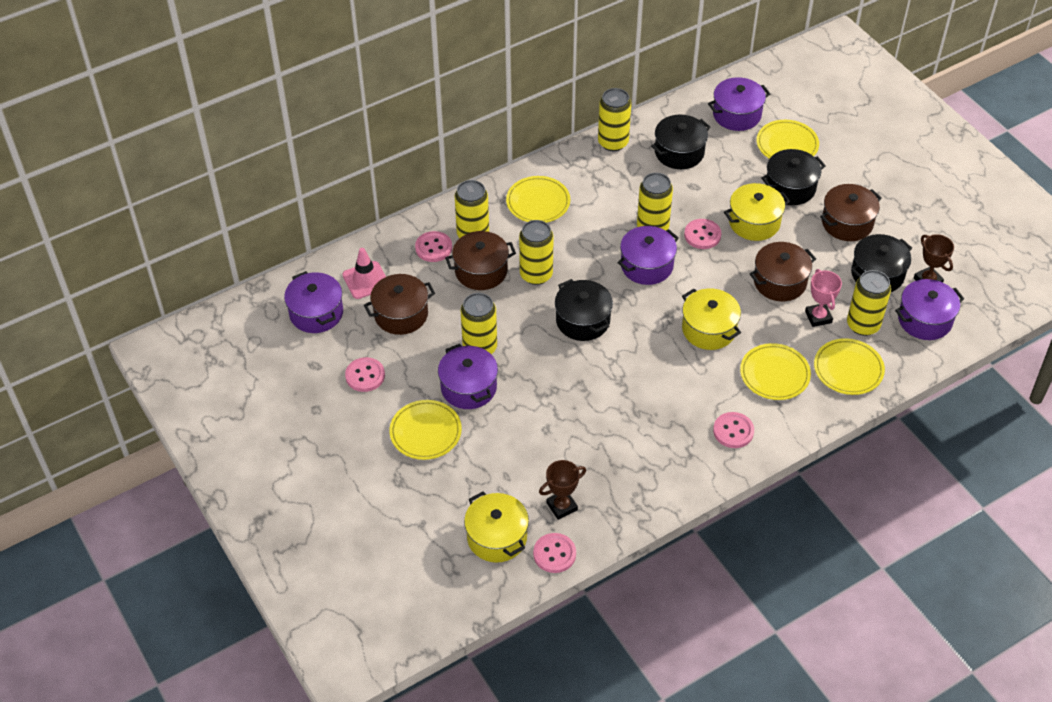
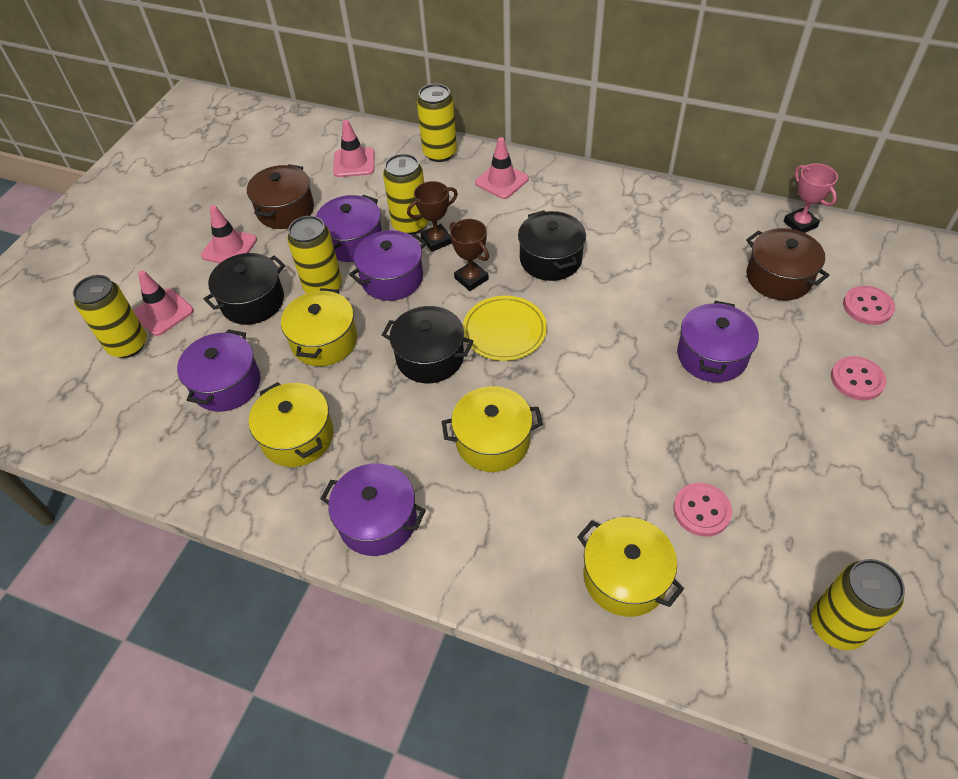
black pot: [555,279,613,341] [651,115,711,169] [761,149,825,205] [851,234,912,292] = 4 -> [203,253,285,325] [382,306,473,383] [518,210,586,281] = 3
brown pot: [364,274,435,335] [445,231,516,290] [750,242,816,301] [820,184,882,241] = 4 -> [247,164,314,229] [746,228,829,301] = 2
pink button: [345,357,385,392] [415,231,452,262] [533,533,576,573] [684,219,721,249] [713,412,754,448] = 5 -> [673,483,732,537] [831,356,886,400] [843,286,895,325] = 3
pink traffic cone: [342,248,386,299] = 1 -> [133,270,194,336] [201,205,257,263] [333,120,374,177] [475,137,529,199] = 4
yellow can: [455,180,489,238] [461,293,497,354] [519,220,553,285] [598,88,631,151] [637,173,673,231] [847,270,891,336] = 6 -> [73,275,147,358] [287,216,342,293] [383,154,428,235] [417,84,457,162] [811,559,905,650] = 5
yellow plate: [389,400,462,460] [506,176,570,223] [740,343,811,400] [757,120,819,159] [814,338,885,395] = 5 -> [463,296,547,361] = 1
yellow pot: [464,491,529,563] [682,288,741,350] [724,183,790,241] = 3 -> [249,382,333,467] [281,288,357,366] [442,386,543,472] [577,517,684,617] = 4

